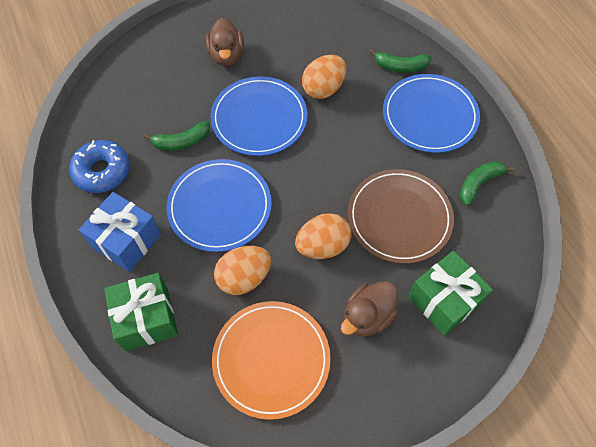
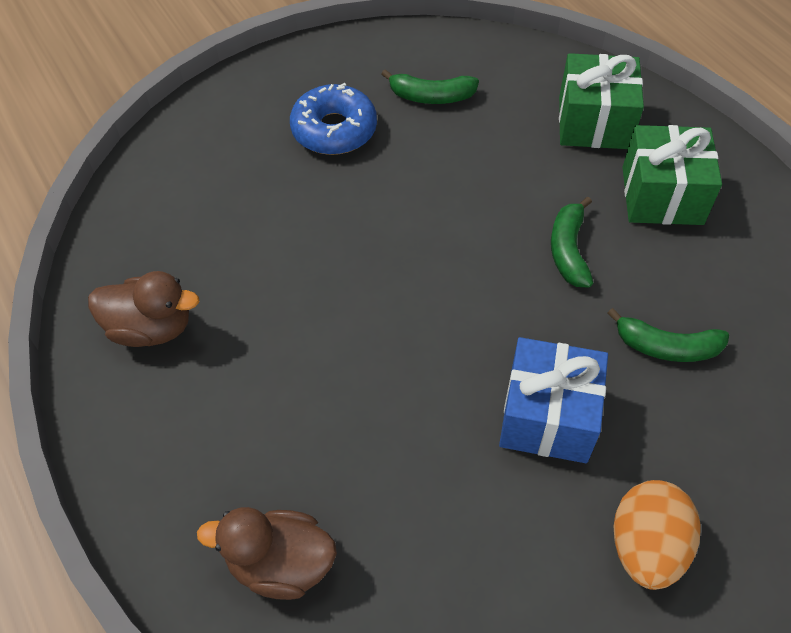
blue plate: [167,159,272,252] [211,77,307,156] [383,74,480,153] = 3 -> none = 0
brown plate: [348,169,454,264] = 1 -> none = 0
orange egg: [214,246,271,295] [295,213,351,259] [302,55,346,99] = 3 -> [613,480,701,590] = 1
orange plate: [212,301,331,420] = 1 -> none = 0

